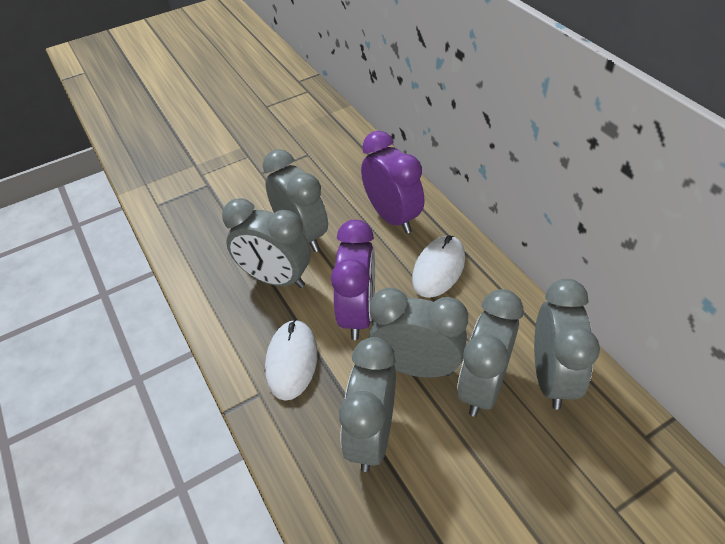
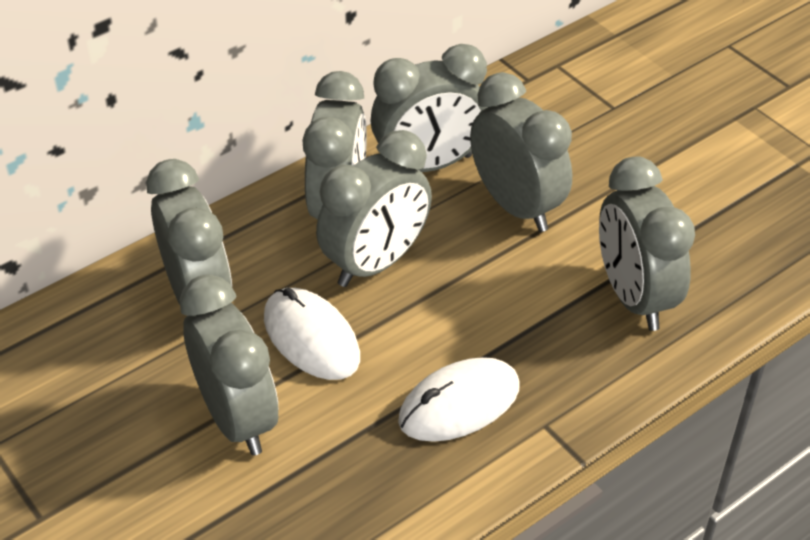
grey clock: [222,198,311,288] [263,149,328,252] [339,337,396,472] [369,288,468,378] [457,289,523,417] [534,279,600,410] = 6 -> [146,159,232,305] [180,274,278,456] [302,71,367,219] [316,130,432,287] [370,44,488,172] [470,72,572,232] [599,156,695,331] = 7
purple clock: [331,220,375,340] [361,131,424,233] = 2 -> none = 0

